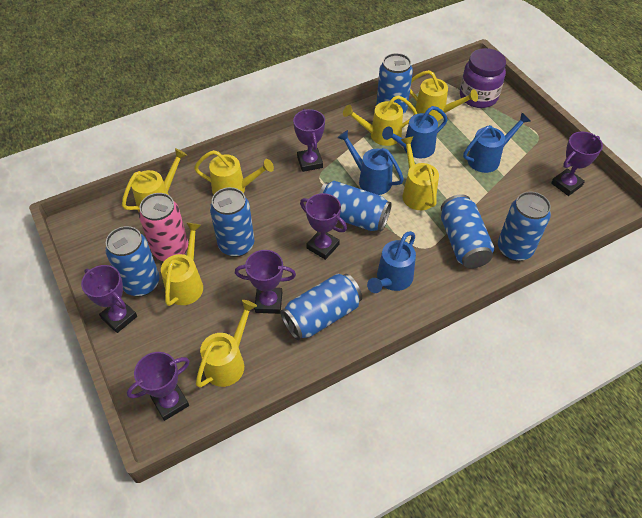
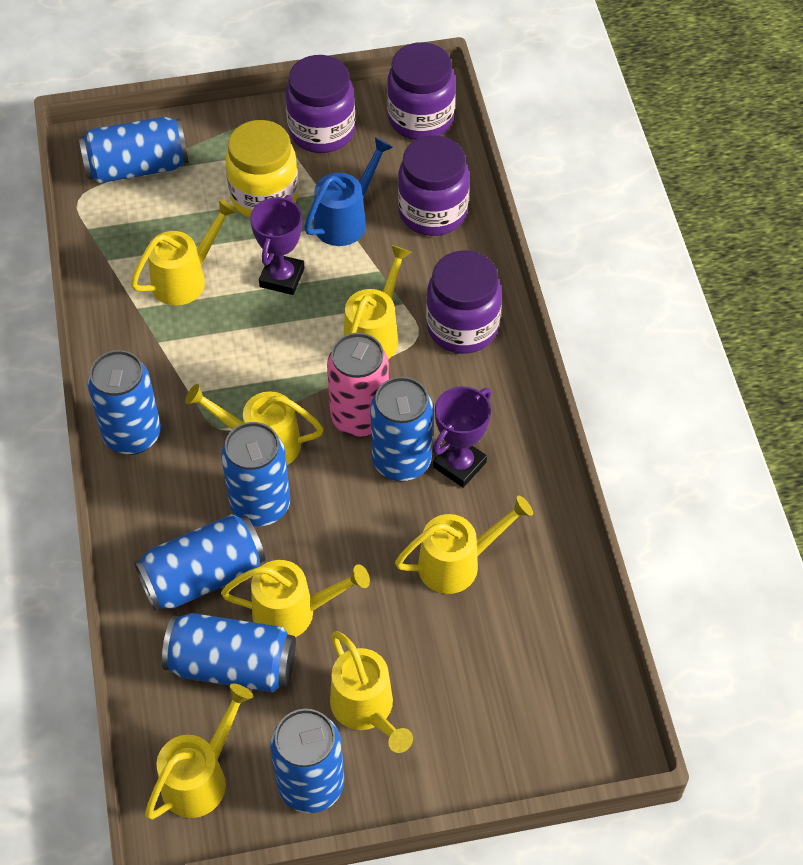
blue watering can: [337,130,404,195] [367,231,416,293] [382,106,448,158] [463,112,530,173] = 4 -> [304,137,393,246] = 1
purple jar: [460,48,506,108] = 1 -> [286,55,355,153] [387,42,456,140] [398,135,469,236] [426,251,502,354] = 4
purple trophy: [81,265,137,333] [127,352,190,421] [235,250,296,314] [293,109,325,172] [300,193,347,260] [551,132,603,196] = 6 -> [250,195,305,295] [433,386,491,488] = 2
yellow jar: none = 0 -> [225,120,299,218] = 1

